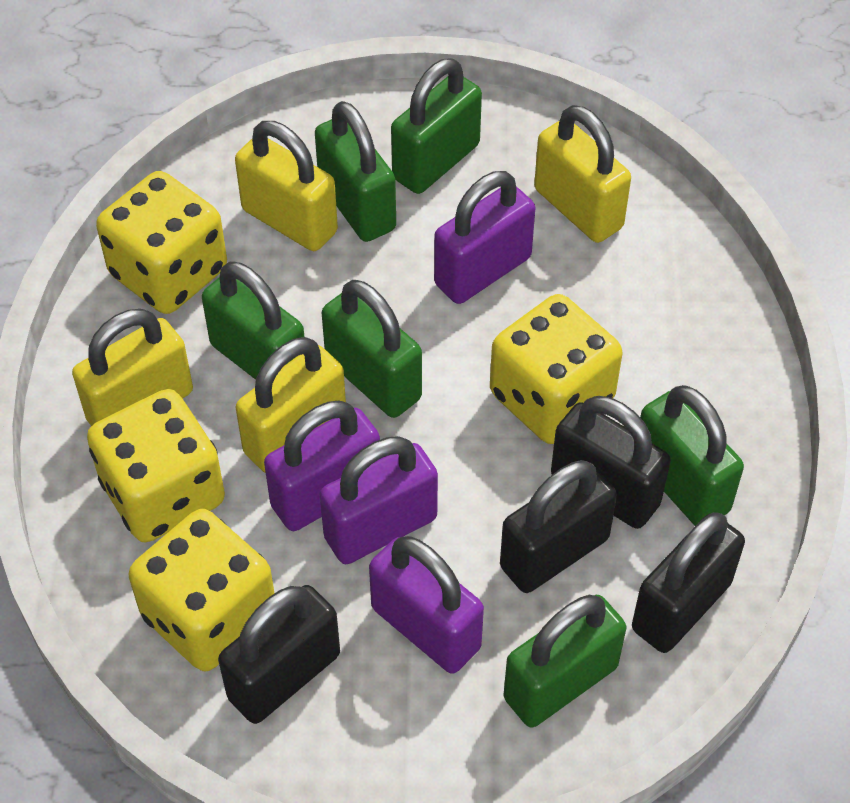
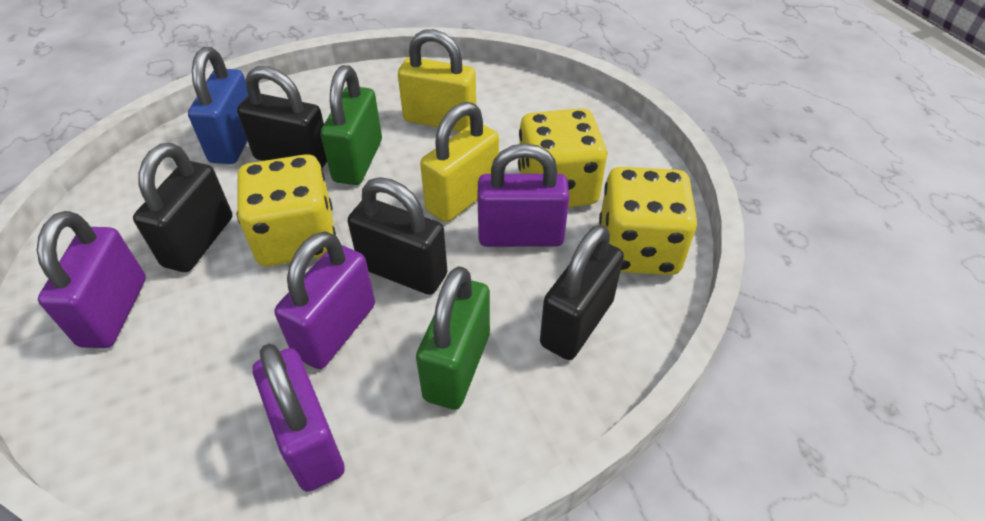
blue padlock: none = 0 -> [188,47,248,164] = 1
green padlock: [202,262,304,380] [315,101,396,242] [322,280,422,418] [391,58,482,194] [504,595,626,728] [640,385,744,526] = 6 -> [321,65,382,185] [416,266,490,410] = 2
yellow dice: [87,389,225,542] [96,171,227,314] [129,509,275,671] [490,294,623,444] = 4 -> [236,154,336,266] [518,108,607,207] [599,167,697,275] = 3
yellow padlock: [72,309,193,426] [235,121,338,251] [236,337,346,473] [534,105,631,243] = 4 -> [398,29,476,131] [420,102,499,222] = 2

